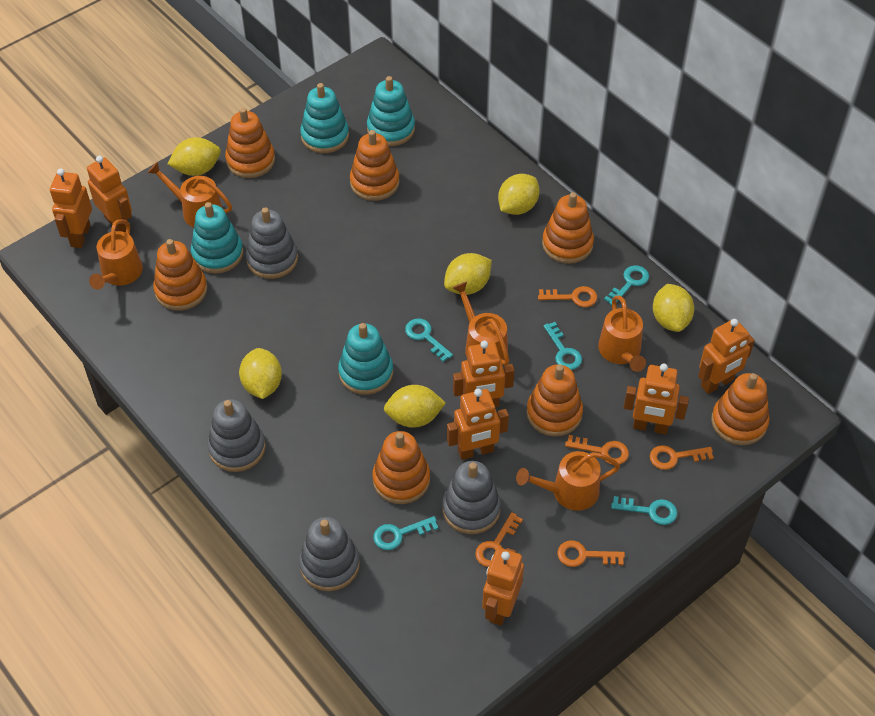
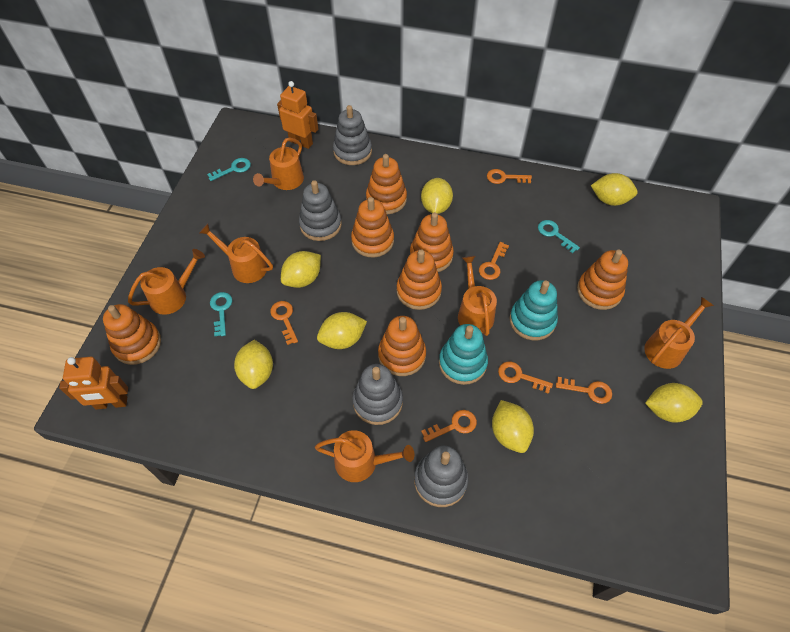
orange key: [475,512,523,567] [538,286,597,307] [557,541,625,567] [565,435,629,465] [650,445,714,470] = 5 -> [270,301,298,345] [421,410,477,442] [479,242,509,280] [487,169,532,184] [498,362,553,394] [556,377,612,404] = 6
orange robot: [50,169,92,248] [87,156,132,232] [447,389,509,460] [453,341,514,407] [482,548,524,626] [623,363,689,435] [698,319,755,394] = 7 -> [59,357,128,410] [277,81,318,149] = 2
orange watering can: [89,219,143,289] [147,162,232,227] [452,282,510,365] [516,451,620,511] [598,296,646,372] = 5 -> [128,249,205,315] [199,224,273,283] [253,137,304,190] [315,430,414,482] [458,256,497,336] [644,297,714,369] = 6
turquoise key: [373,516,438,550] [405,318,453,362] [543,322,582,370] [604,265,649,305] [611,496,677,525] = 5 -> [207,158,251,181] [210,292,232,336] [538,220,580,253] = 3
turquoise stacking toy: [191,202,243,274] [300,83,349,153] [338,323,393,395] [367,76,415,146] = 4 -> [439,324,488,385] [510,280,558,340] = 2
yellow lemon: [168,137,221,176] [239,348,282,399] [384,385,446,428] [444,253,492,295] [498,174,539,215] [653,284,694,332] = 6 -> [234,340,273,389] [281,251,321,288] [317,312,367,349] [421,178,453,214] [492,400,534,453] [591,173,638,206] [645,383,703,423] = 7

